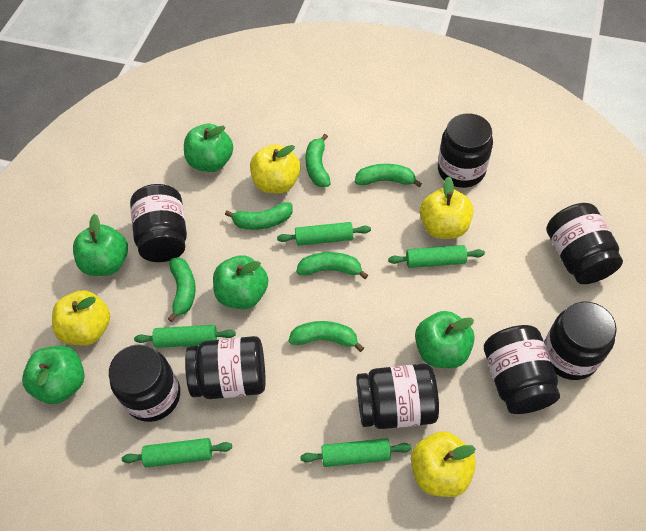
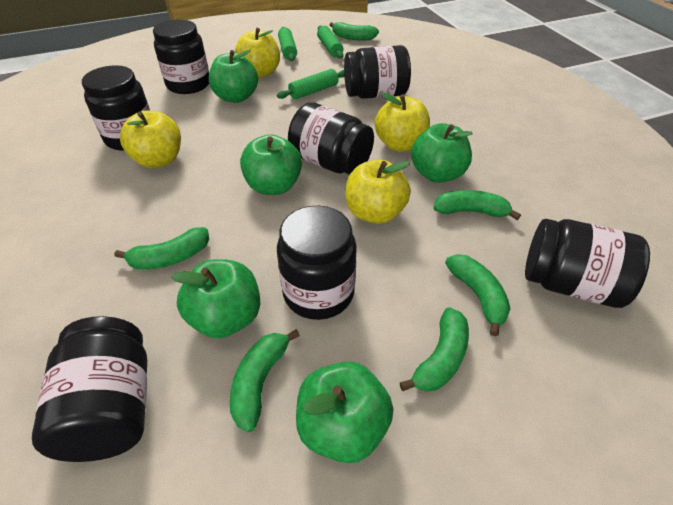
black jar: [109,344,180,422] [130,184,187,262] [185,336,266,399] [357,364,439,429] [438,113,493,188] [484,325,560,414] [544,301,617,380] [546,203,623,284] = 8 -> [32,316,147,462] [82,65,150,151] [153,19,209,94] [277,206,357,320] [288,103,374,175] [344,45,411,99] [525,219,650,308] = 7
green rolling pin: [122,438,232,467] [134,325,236,348] [277,222,371,246] [300,438,411,467] [388,245,485,268] = 5 -> [277,69,344,99] [278,27,297,61] [317,25,343,59] = 3

